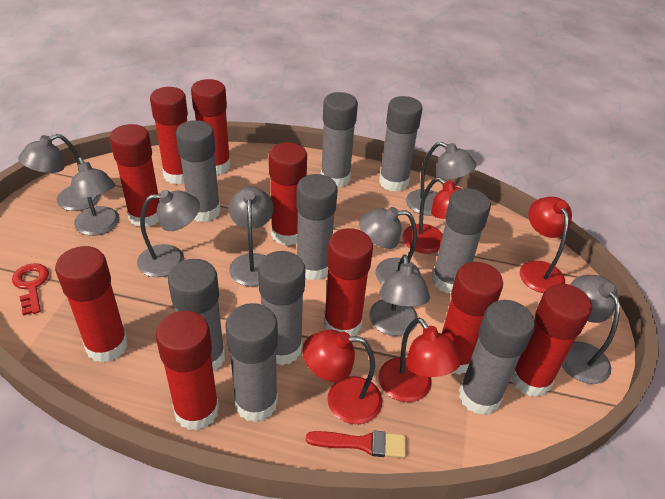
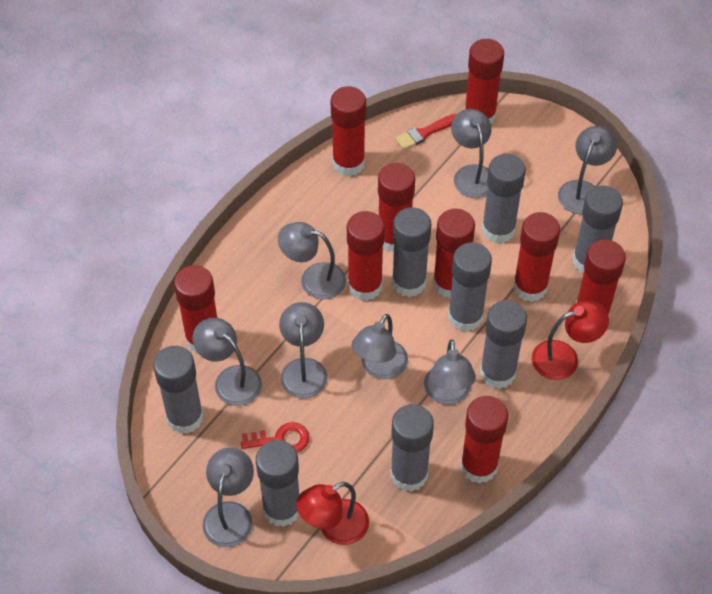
grey glue stick: [168,259,225,372] [176,120,221,222] [225,303,278,422] [258,251,305,365] [296,174,338,280] [321,92,358,188] [379,96,423,192] [432,188,491,293] [459,300,535,415] = 9 -> [153,346,204,434] [256,440,299,527] [390,404,434,492] [392,207,431,297] [448,242,492,332] [480,300,527,389] [482,154,526,243] [573,186,623,273] = 8
red lamp: [302,330,382,424] [378,318,462,402] [403,177,462,254] [520,197,572,293] = 4 -> [296,482,369,545] [532,301,609,380] = 2

